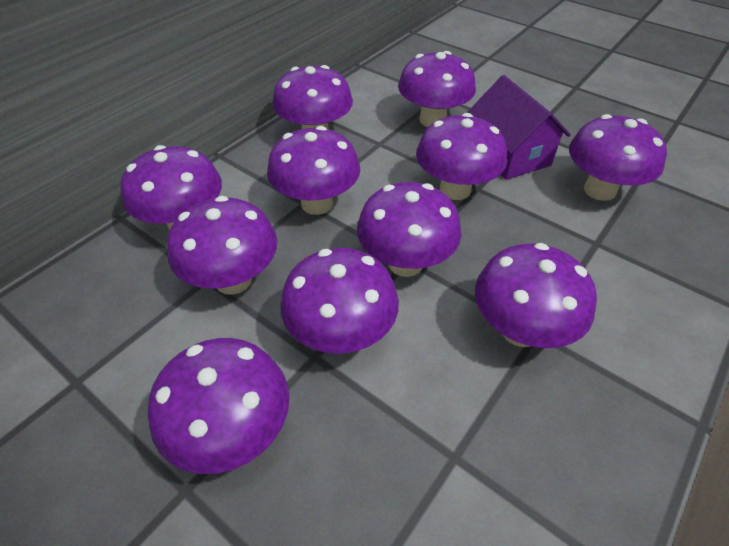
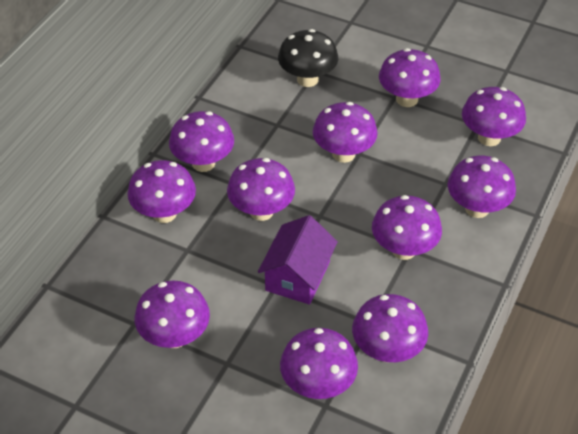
black mushroom: none = 0 -> [278,29,338,87] = 1

